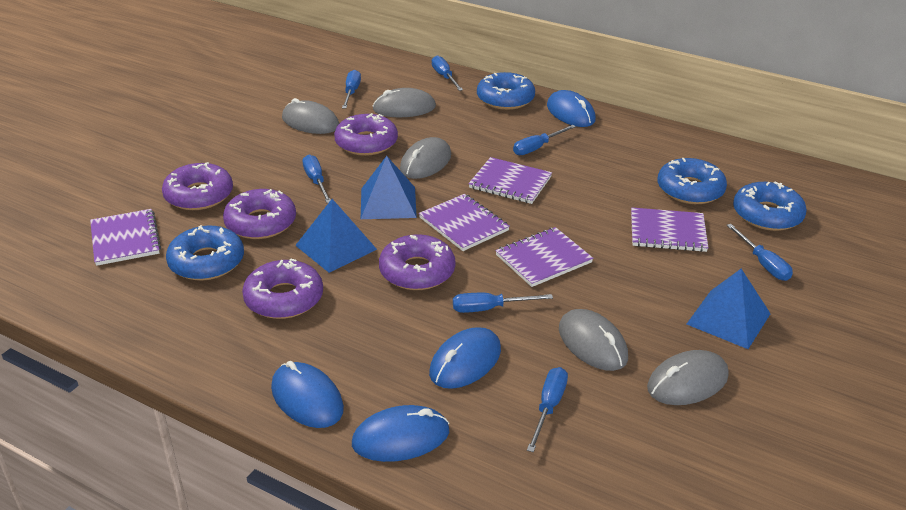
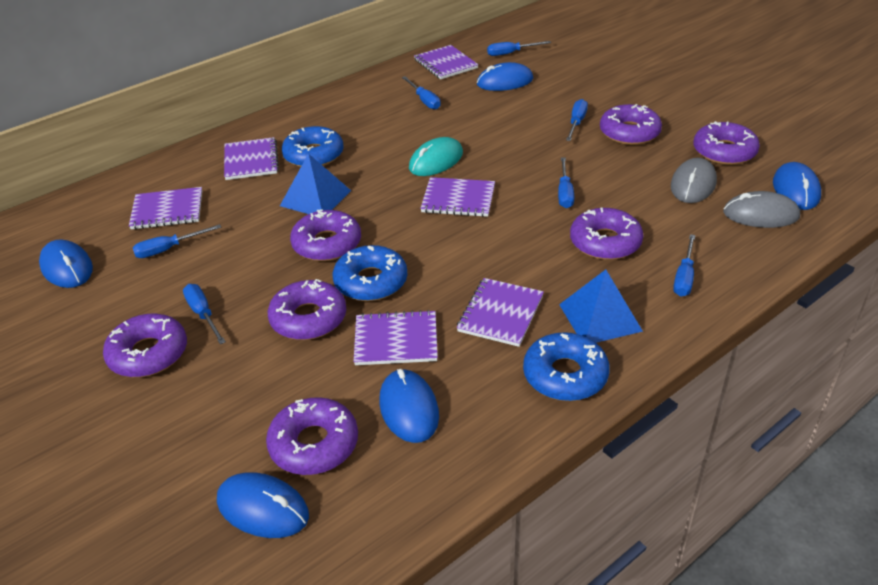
blue donut: [166,225,244,281] [477,72,535,110] [658,158,727,204] [733,181,807,231] = 4 -> [282,126,344,167] [333,245,408,301] [523,332,610,401] = 3
blue mouse: [271,361,344,428] [352,405,449,462] [429,327,501,389] [547,90,596,127] = 4 -> [39,240,93,288] [217,472,309,538] [379,369,439,443] [477,62,533,91] [773,162,821,210] = 5
blue pyramid: [295,199,377,273] [361,156,417,219] [687,269,771,349] = 3 -> [280,153,351,214] [559,270,643,343] = 2
grey mouse: [282,98,339,134] [372,88,436,117] [400,137,451,179] [559,309,628,371] [647,350,729,405] = 5 -> [671,158,717,203] [723,191,800,228] = 2
purple donut: [162,162,233,210] [223,189,296,239] [242,259,323,319] [334,113,398,156] [379,234,455,290] = 5 -> [103,314,187,377] [266,397,358,475] [268,279,346,340] [290,209,361,261] [570,208,643,260] [600,104,662,145] [693,121,760,165] = 7
purple notebook: [90,209,161,266] [419,194,510,251] [468,157,552,204] [495,227,593,287] [631,208,708,252] = 5 -> [129,187,202,229] [224,137,279,180] [354,310,438,365] [414,45,478,79] [420,177,495,217] [457,278,544,347] = 6
turquoise mouse: none = 0 -> [409,137,463,176] = 1

